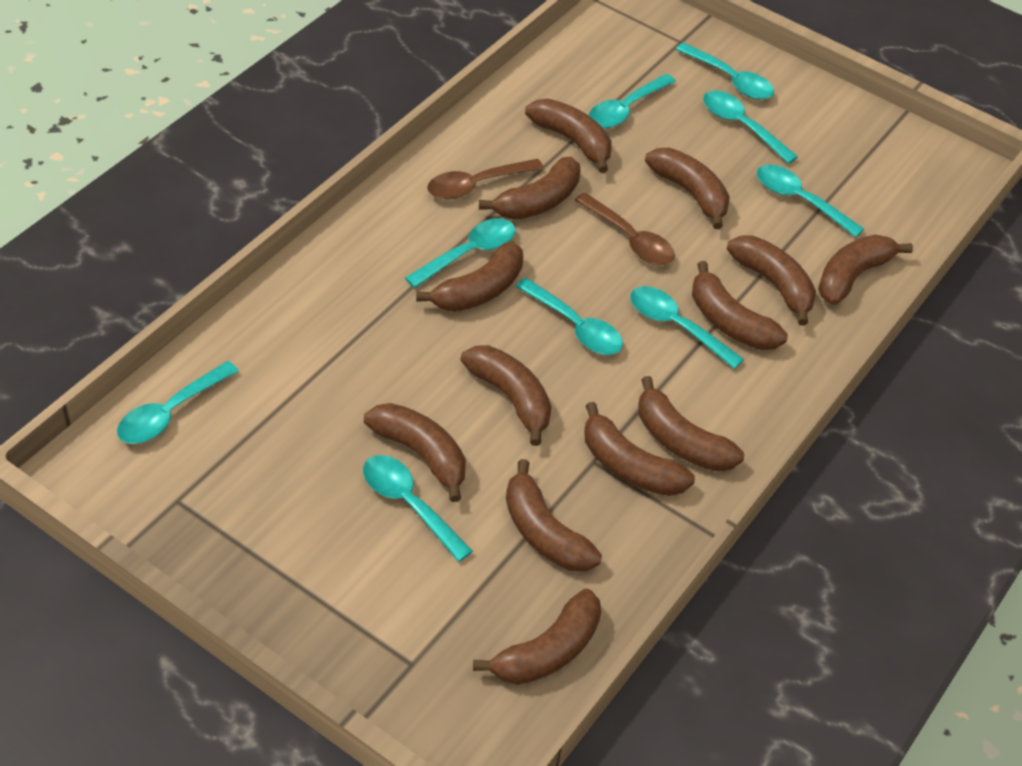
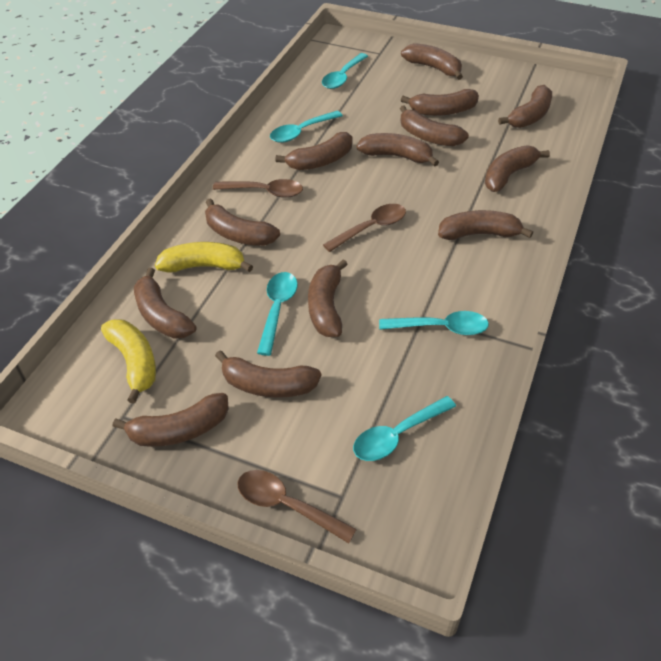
brown spoon: [427,159,544,199] [575,193,675,265] = 2 -> [213,179,303,198] [238,470,357,543] [323,204,406,252] = 3
turquoise spoon: [117,361,239,444] [363,455,473,562] [405,219,516,288] [515,278,623,355] [589,74,676,128] [630,286,744,369] [675,43,774,100] [703,90,798,164] [757,164,864,237] = 9 -> [257,272,298,356] [270,111,343,143] [322,53,368,89] [353,396,456,461] [379,311,489,335] = 5
yellow banana: none = 0 -> [101,319,156,404] [155,242,253,272] = 2

